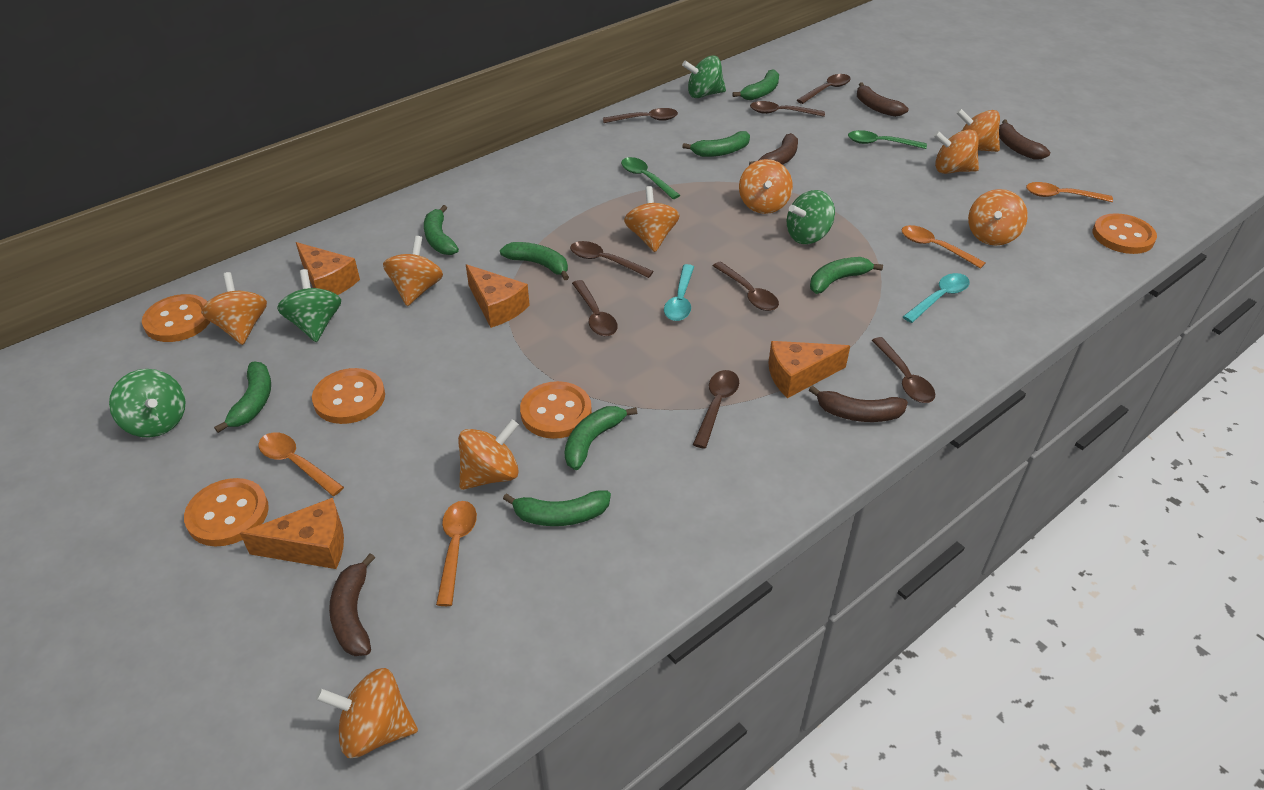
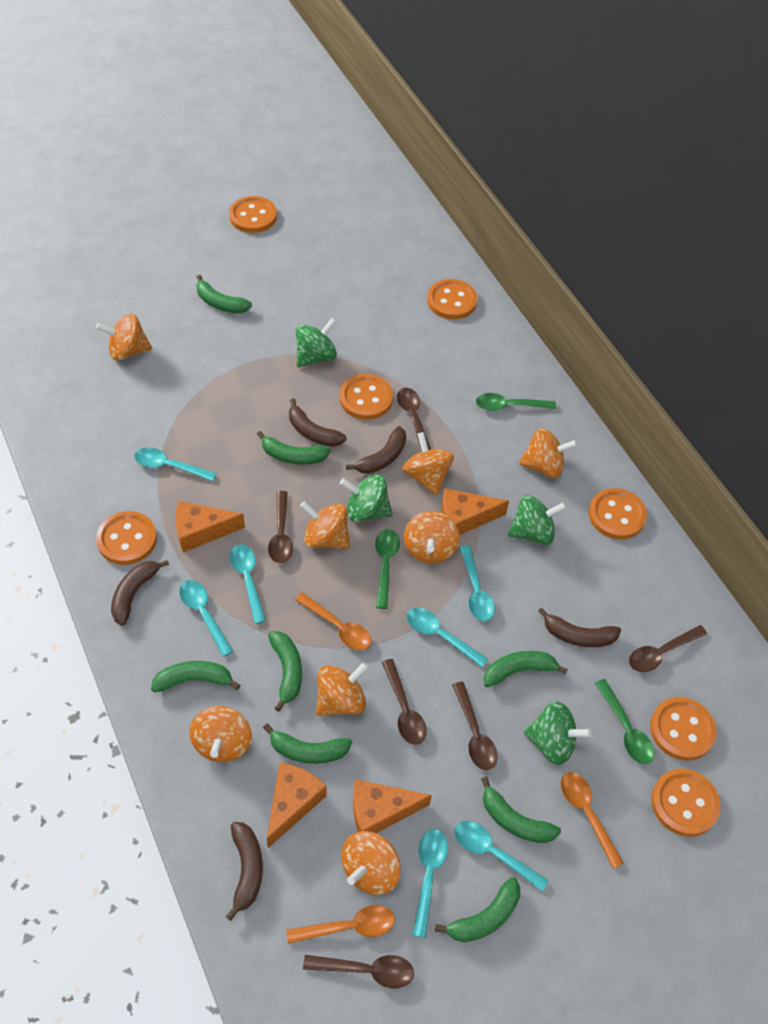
brown spoon: [570,241,654,278] [572,280,618,336] [603,108,678,123] [693,370,739,449] [713,261,779,311] [750,101,825,117] [797,74,851,104] [872,337,935,403] = 8 -> [268,491,293,563] [303,955,414,988] [382,659,427,745] [397,388,431,452] [452,682,498,770] [629,625,707,672] = 6
green spoon: [621,157,680,199] [848,130,927,149] = 2 -> [375,529,400,609] [476,393,556,411] [595,679,654,764] = 3
orange button: [142,294,210,342] [184,478,269,546] [312,368,385,424] [520,381,592,439] [1093,213,1157,254] = 5 -> [96,511,157,565] [229,196,277,233] [340,374,393,420] [427,279,477,319] [589,488,647,539] [650,697,717,761] [651,768,721,837] = 7
orange spinning top: [201,272,267,345] [316,668,418,758] [383,236,443,306] [458,419,519,490] [624,186,679,252] [739,159,793,214] [934,129,979,174] [956,109,1000,152] [968,189,1028,246] = 9 -> [96,314,152,361] [189,706,252,762] [300,501,350,549] [316,662,369,716] [341,831,401,895] [402,432,454,495] [404,511,460,564] [519,428,578,478] = 8
orange spoon: [258,432,344,496] [436,501,477,606] [902,225,986,269] [1026,182,1113,202] = 4 -> [286,905,395,944] [295,592,371,650] [561,772,624,869] = 3
turquoise spoon: [664,264,694,321] [903,273,970,323] = 2 -> [134,447,217,481] [179,580,233,657] [229,544,266,624] [407,608,488,668] [412,829,448,938] [454,821,549,891] [459,545,495,621] = 7

